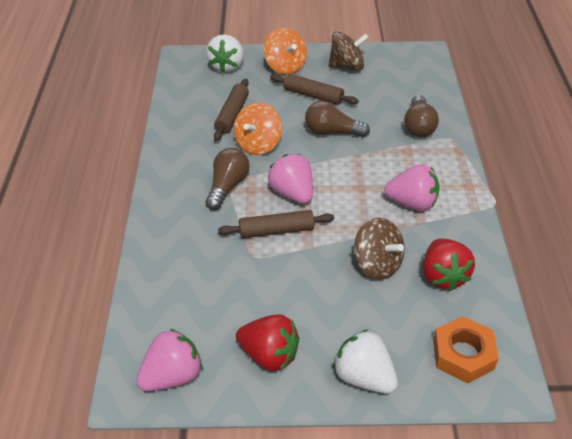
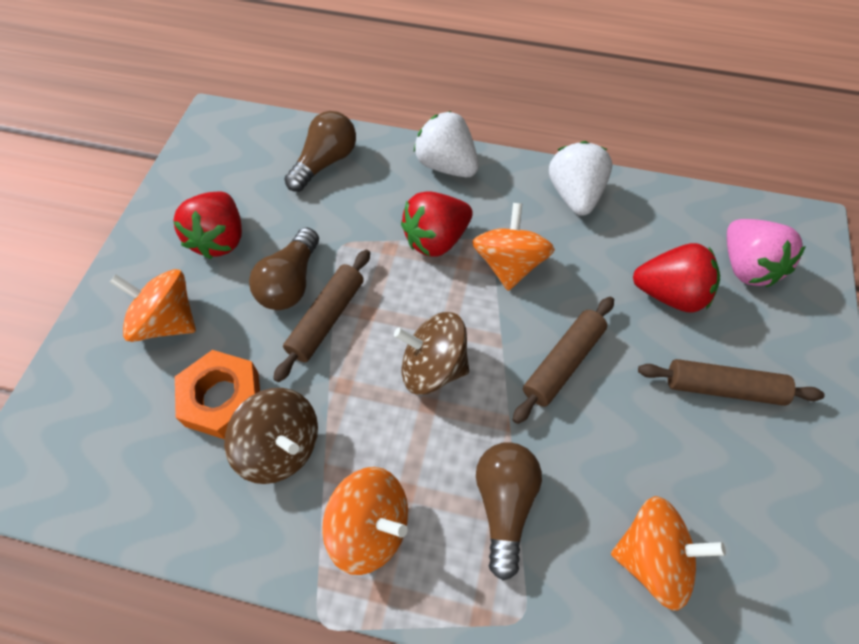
orange spinning top: [234,102,282,155] [264,28,307,75] = 2 -> [110,269,196,342] [322,467,408,575] [472,203,555,291] [611,496,726,611] = 4
pink strawberry: [136,329,202,391] [268,154,313,204] [384,164,440,211] = 3 -> [727,219,806,287] = 1
red strawberry: [236,314,299,372] [423,238,475,291] = 2 -> [173,191,242,259] [401,192,473,256] [633,243,720,313] = 3

